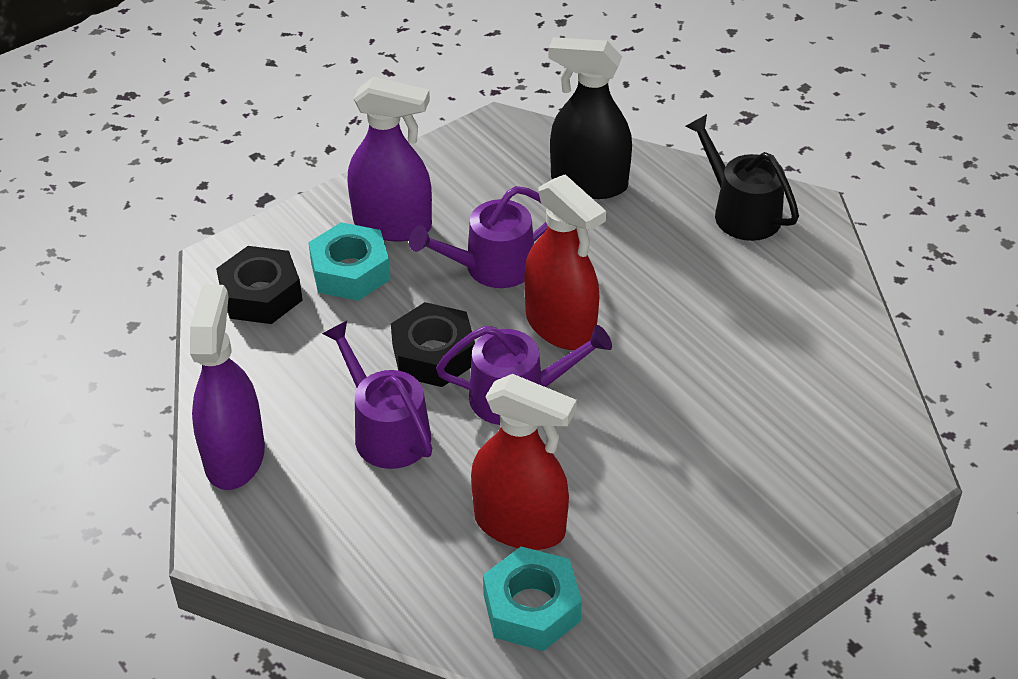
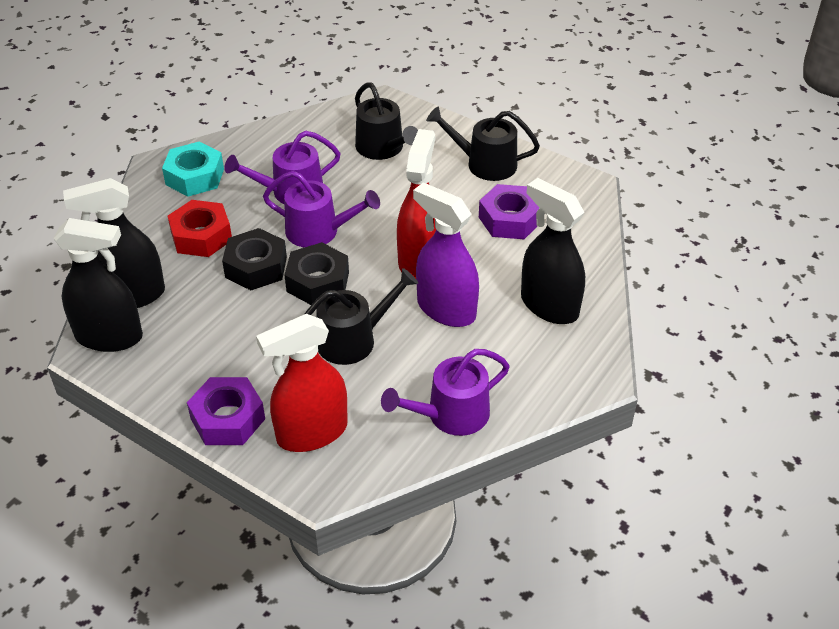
black spray bottle: [548,37,632,199] = 1 -> [53,218,143,352] [63,178,165,308] [521,178,585,324] = 3
black watering can: [685,114,799,241] = 1 -> [305,268,418,365] [355,83,418,160] [426,106,540,181] = 3
purple nut: none = 0 -> [187,377,265,445] [479,184,539,239] = 2
purple spray bottle: [190,285,265,490] [347,77,432,241] = 2 -> [413,182,479,327] = 1
red nut: none = 0 -> [168,200,232,257] = 1
turquoise nut: [308,222,391,301] [483,546,582,651] = 2 -> [162,142,224,196] = 1

